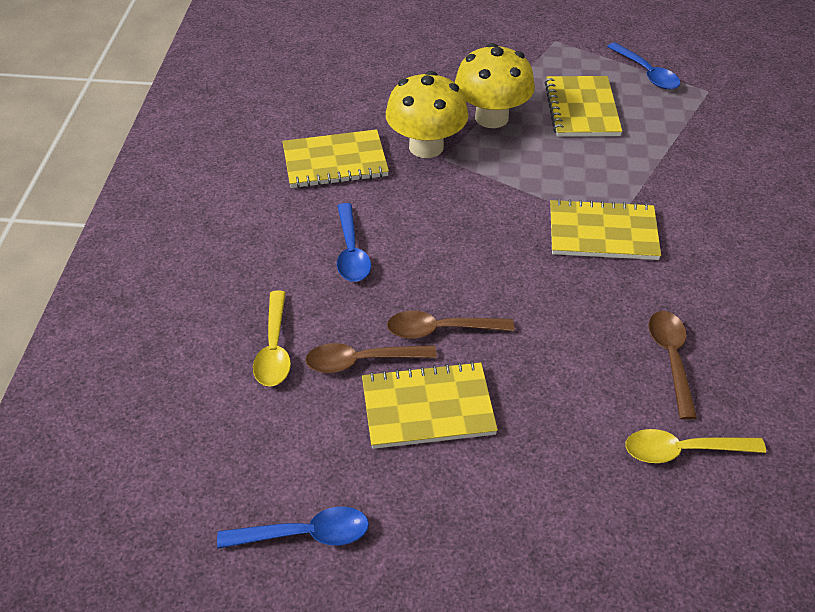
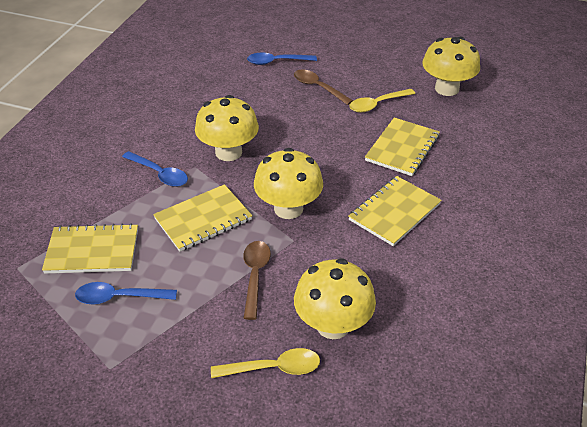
brown spoon: [305,343,437,373] [387,311,514,339] [648,311,697,420] = 3 -> [243,241,271,320] [294,69,353,105] = 2
yellow mushroom: [386,71,468,158] [455,43,535,128] = 2 -> [195,95,259,161] [254,148,323,219] [294,258,376,339] [422,37,480,96] = 4

